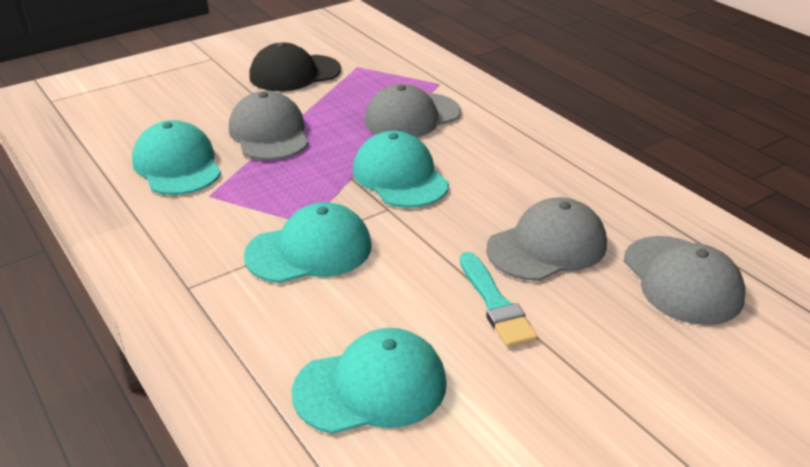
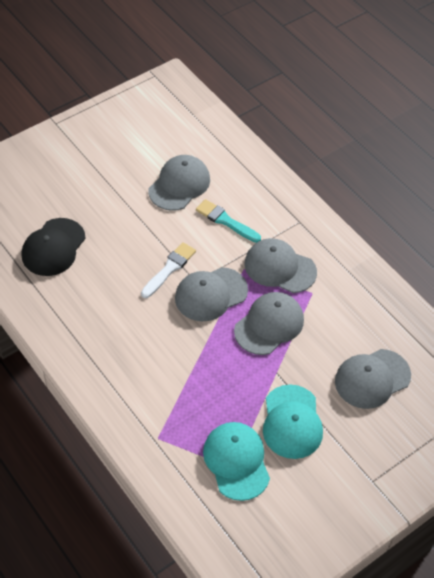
grey cap: [229,91,309,160] [364,84,461,137] [486,197,607,281] [624,236,745,325] = 4 -> [148,155,210,211] [175,267,248,321] [234,292,304,355] [244,238,317,293] [335,349,411,409] = 5
turquoise cap: [132,120,221,195] [244,202,372,283] [292,328,447,434] [353,131,449,208] = 4 -> [203,422,270,501] [263,385,323,459] = 2
white brush: none = 0 -> [141,242,196,298] = 1

